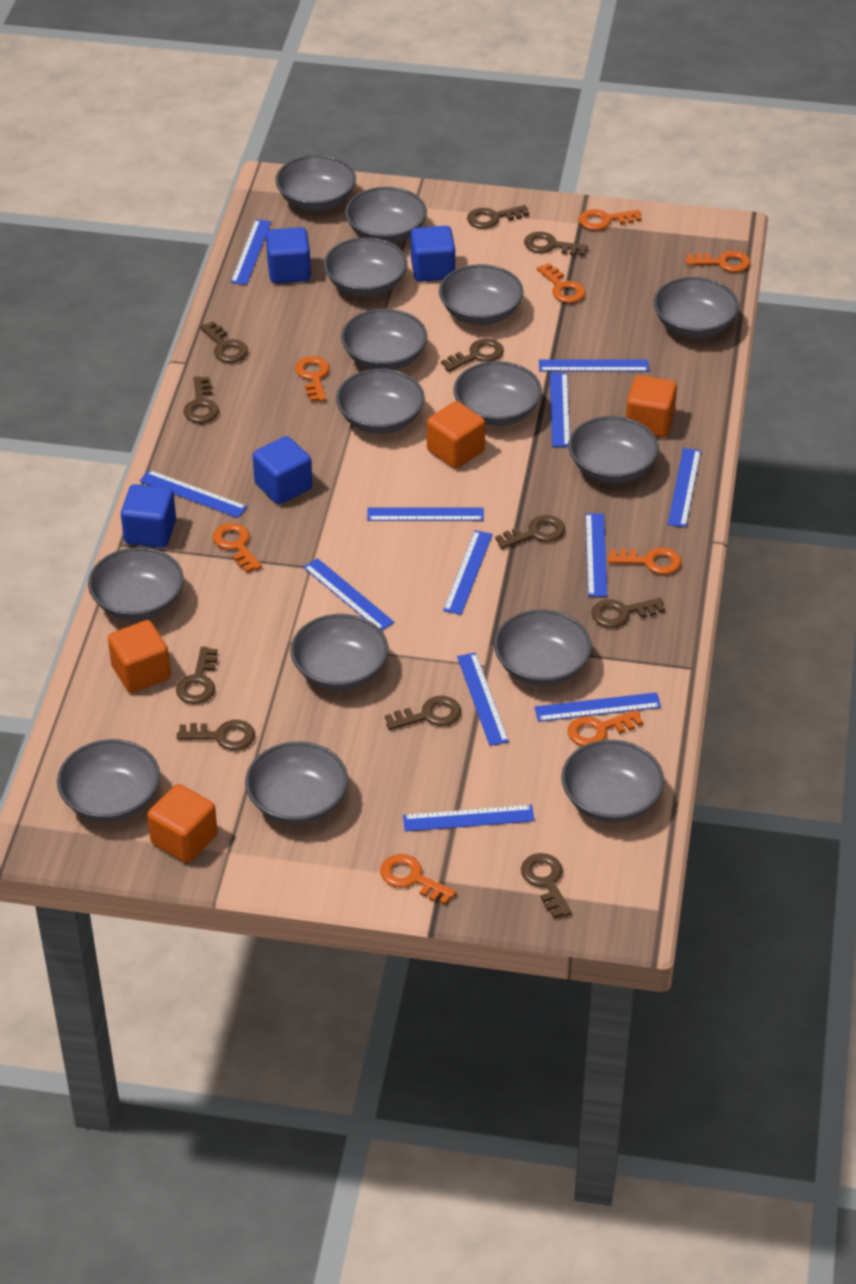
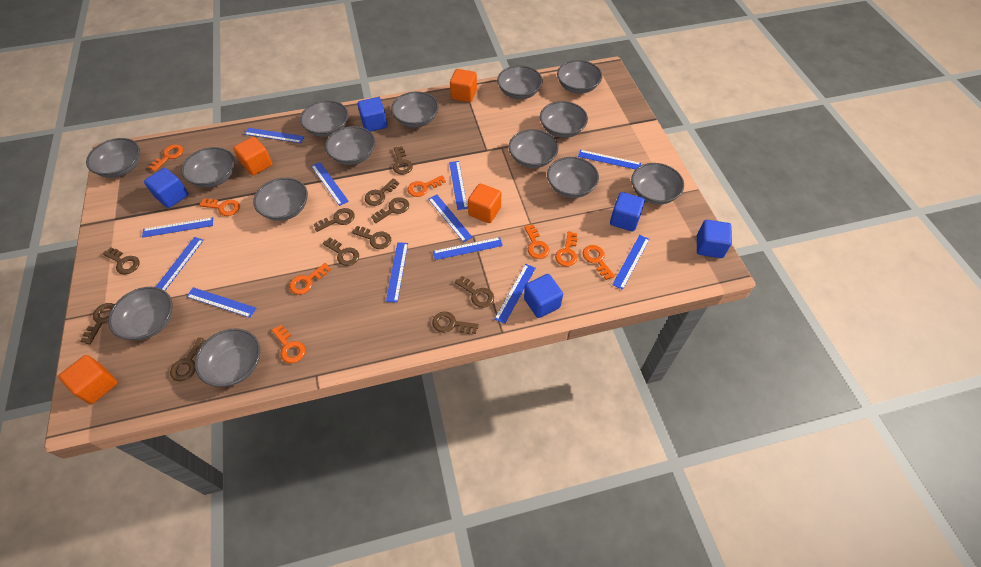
blue cube: [121,484,176,548] [253,436,312,504] [266,227,311,283] [411,226,455,282] = 4 -> [144,168,188,208] [358,97,387,132] [524,274,563,318] [610,192,645,232] [697,220,732,258] = 5
grey bowl: [57,739,160,822] [88,547,184,621] [245,742,348,825] [275,155,356,211] [290,614,388,690] [324,237,407,297] [336,369,425,434] [341,308,427,370] [345,187,427,243] [439,264,524,325] [454,361,542,426] [494,610,592,686] [561,740,664,823] [568,416,659,483] [653,277,739,338] = 15 -> [86,138,140,178] [108,287,173,340] [181,147,234,188] [195,328,260,387] [253,178,308,221] [300,100,349,137] [325,126,375,165] [391,91,439,127] [497,65,543,99] [509,129,559,168] [540,101,588,138] [547,157,599,198] [557,60,602,94] [631,163,684,205] = 14

